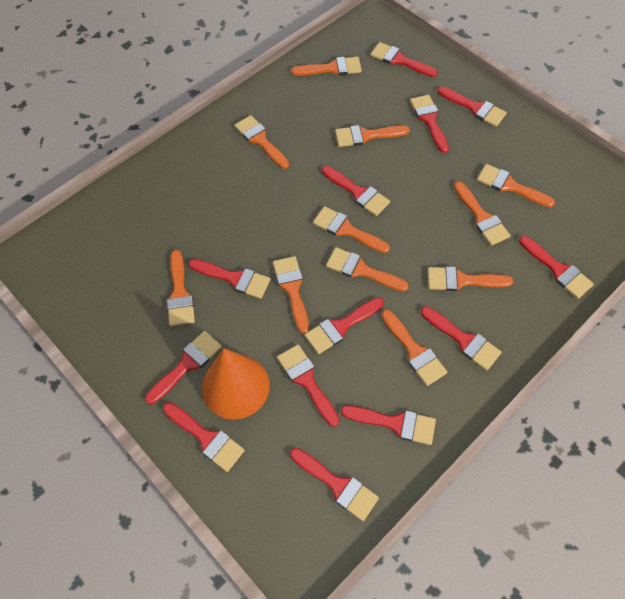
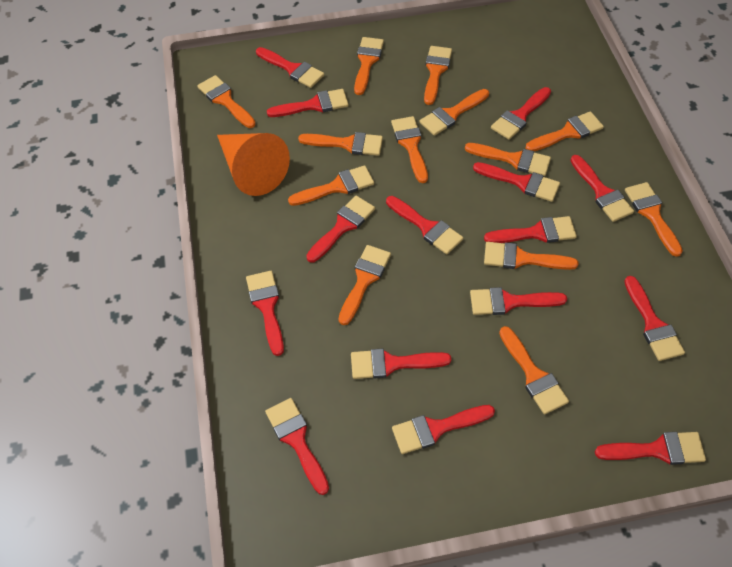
orange brush: [167,250,195,326] [234,115,289,169] [273,256,309,334] [291,57,362,76] [313,206,390,253] [326,247,409,291] [335,125,410,147] [381,309,447,386] [428,266,513,291] [454,181,511,246] [477,164,555,207] = 11 -> [197,75,256,128] [288,165,374,206] [298,132,383,156] [338,245,391,325] [354,37,384,95] [391,116,428,183] [419,89,489,136] [424,46,452,105] [465,143,551,176] [484,242,578,270] [499,326,569,414] [525,111,604,151] [625,182,683,257] = 13
red brush: [145,331,222,404] [163,402,245,472] [188,259,270,299] [277,344,339,427] [290,448,379,521] [305,298,384,354] [322,166,390,216] [341,405,436,445] [370,42,438,77] [410,95,449,153] [421,306,502,370] [437,87,507,127] [519,236,594,299] = 13 -> [246,271,284,356] [256,47,324,88] [265,398,329,495] [267,89,349,117] [306,196,375,262] [351,349,452,379] [386,196,463,254] [392,405,495,454] [470,287,567,315] [473,162,560,202] [484,216,577,243] [491,87,551,140] [570,155,634,222] [595,432,706,465] [624,276,685,361] = 15

